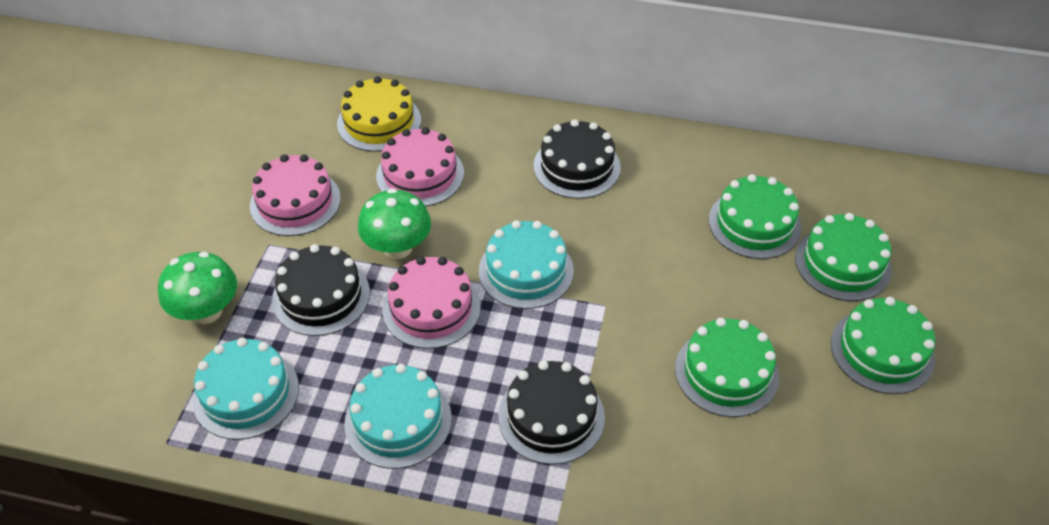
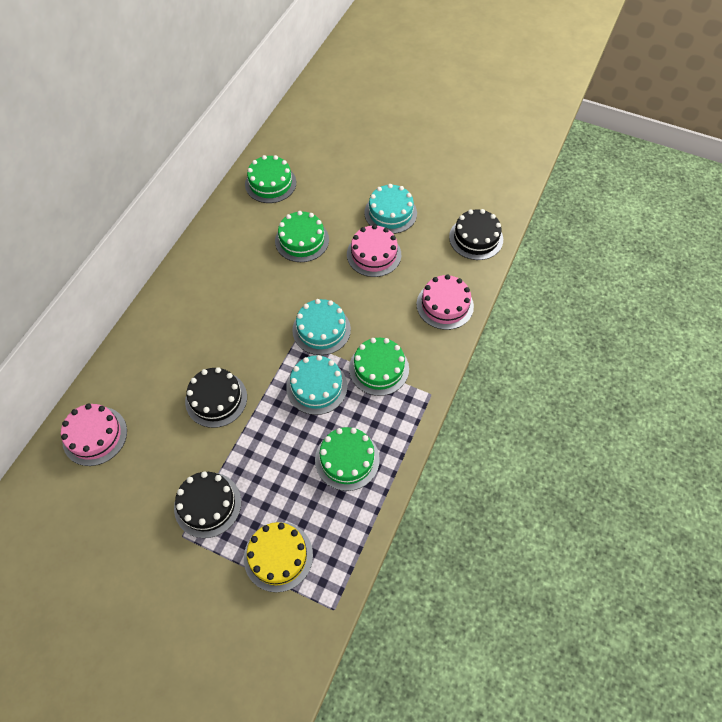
green mushroom: [158,252,237,324] [358,188,431,259] = 2 -> none = 0

